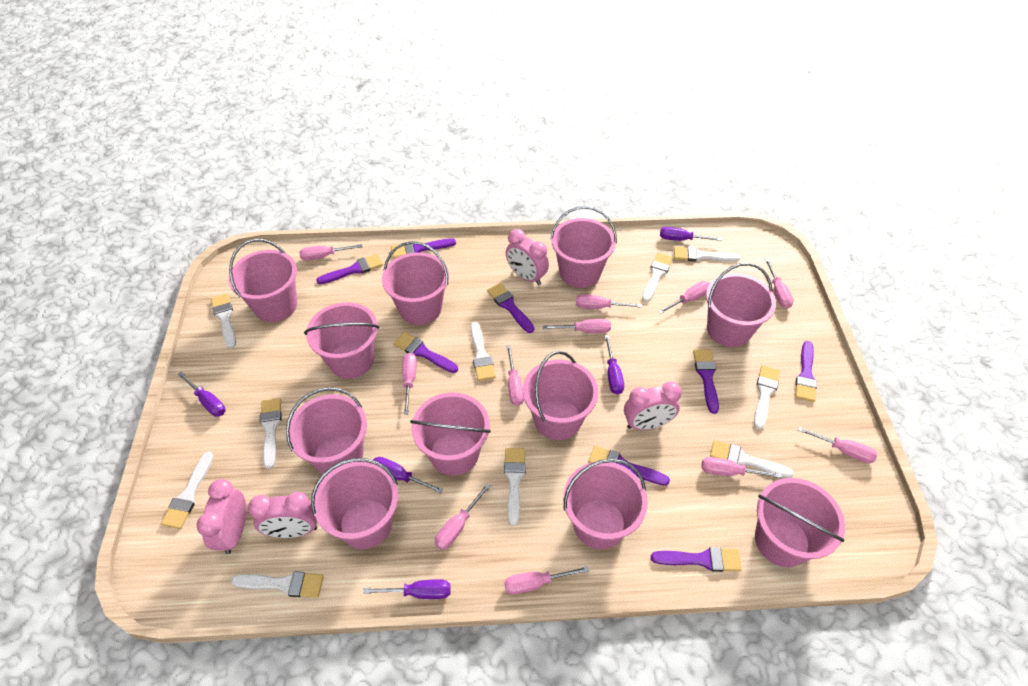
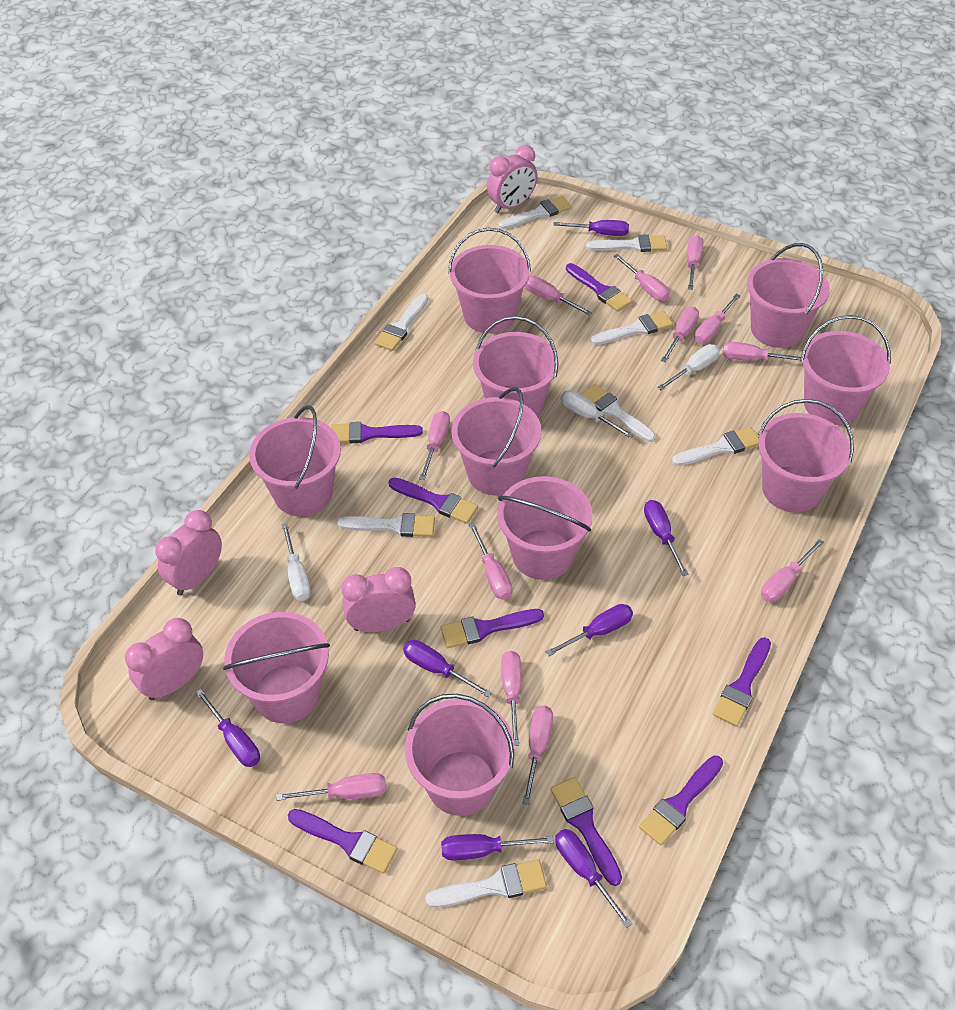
pink bucket: [229,239,297,322] [286,387,367,476] [304,302,379,379] [311,458,398,549] [382,241,449,325] [410,392,491,476] [523,351,598,440] [551,206,617,288] [563,459,648,549] [706,263,776,347] [755,478,845,567] = 11 -> [223,612,330,723] [249,405,341,516] [405,694,515,816] [448,228,531,333] [452,387,541,496] [473,316,559,417] [497,476,593,580] [747,243,830,348] [758,399,854,513] [800,315,891,425] = 10
pink screwdriver: [299,244,363,260] [402,353,417,415] [434,483,491,550] [504,566,589,595] [507,345,524,406] [543,319,611,333] [576,294,642,309] [658,281,710,314] [701,457,782,478] [765,258,794,309] [798,427,877,463] = 11 -> [276,773,386,801] [419,411,450,480] [469,523,512,600] [501,651,522,746] [523,706,553,805] [525,276,592,316] [614,254,670,301] [661,307,699,362] [687,235,703,290] [695,294,741,344] [722,342,801,361] [761,539,824,602] = 12
purple screwdriver: [178,371,226,417] [363,579,451,599] [373,457,443,493] [605,335,624,394] [660,227,722,241] = 5 -> [195,689,260,767] [403,640,492,697] [441,834,554,861] [545,604,633,656] [554,220,629,236] [555,829,632,928] [644,500,689,576] = 7
white brush: [161,452,213,529] [211,294,236,348] [231,571,324,598] [260,398,282,469] [470,322,496,381] [504,448,526,526] [642,253,673,302] [674,246,740,262] [710,440,794,478] [754,365,780,430] = 10 -> [337,513,435,537] [375,294,428,351] [425,859,547,908] [498,196,572,229] [581,384,656,442] [586,234,667,252] [590,311,673,345] [672,427,759,466] = 8
white screwdriver: none = 0 -> [282,523,311,601] [561,390,633,438] [657,344,720,390] = 3

